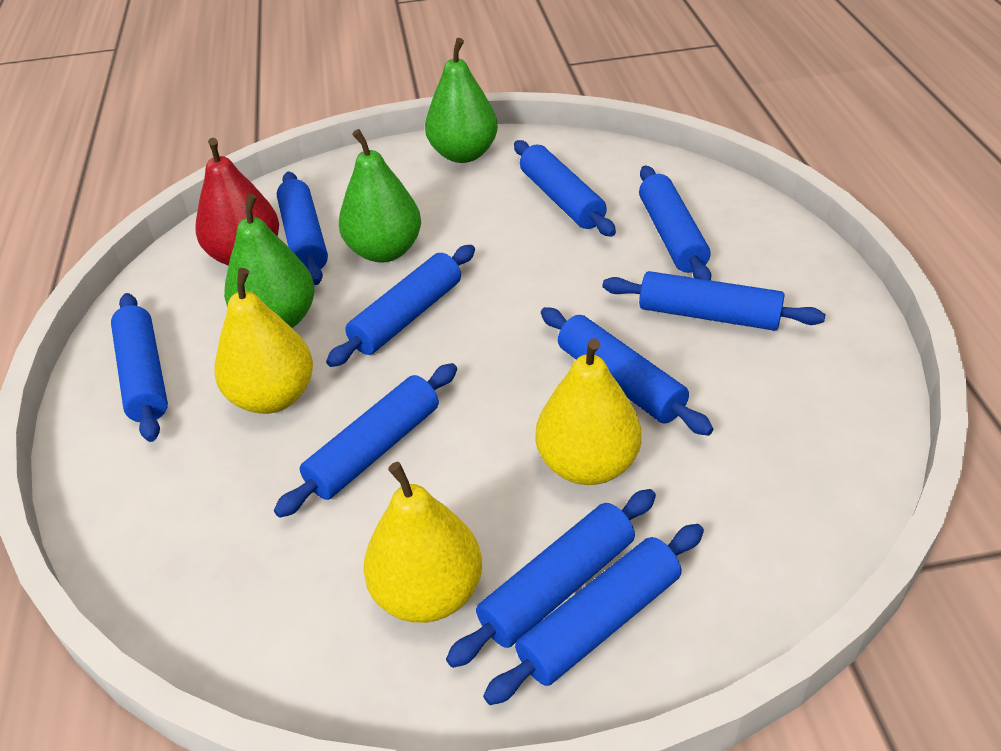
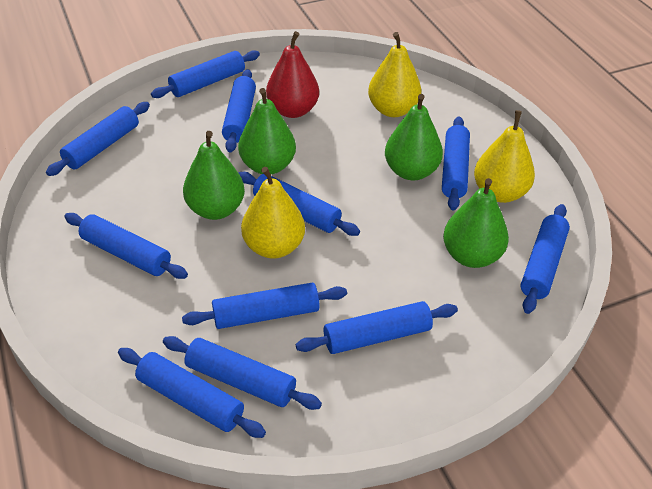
blue rolling pin: [111,293,168,442] [274,363,457,518] [277,172,328,285] [326,245,475,367] [446,489,656,668] [483,524,704,705] [514,140,616,237] [541,307,713,436] [603,271,825,331] [639,166,711,280] = 10 -> [46,102,150,176] [64,213,188,279] [118,348,266,438] [151,50,260,98] [163,336,322,410] [182,283,347,329] [222,69,256,152] [239,172,360,236] [296,301,458,354] [442,117,470,211] [521,204,570,314] = 11
green pear: [224,194,315,328] [339,129,421,263] [425,38,498,163] = 3 -> [183,131,245,220] [238,88,296,174] [385,94,443,180] [443,178,509,268] = 4

